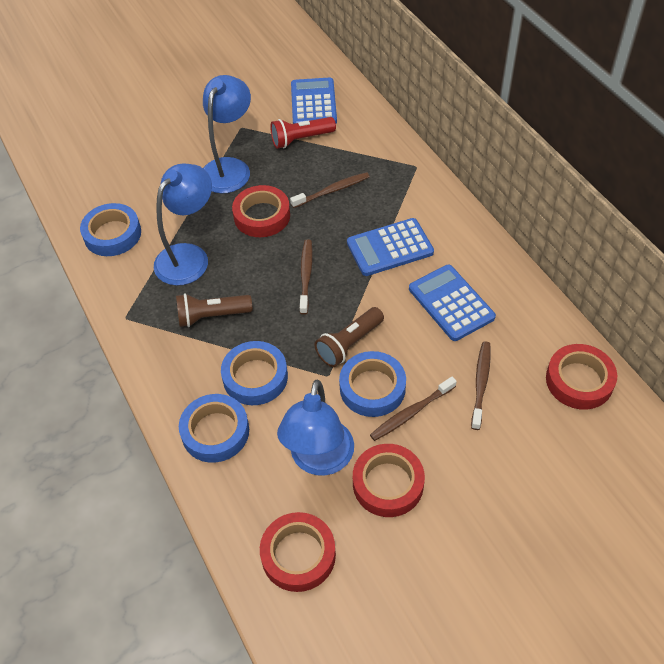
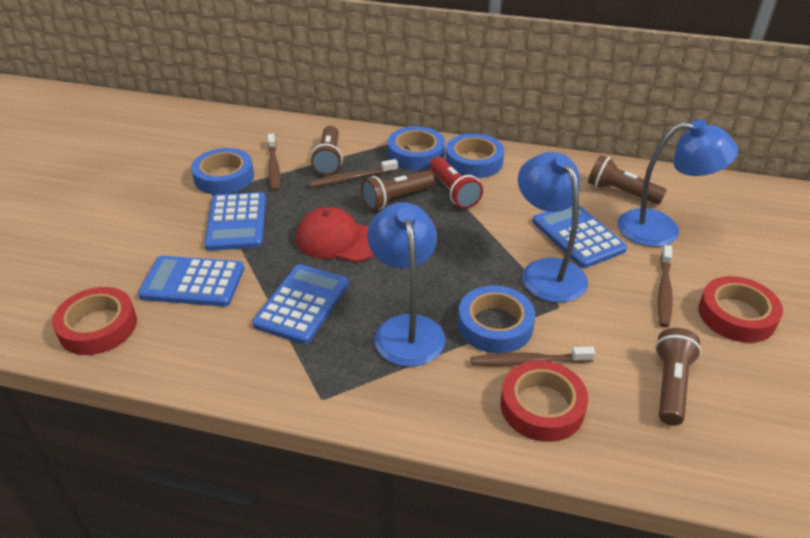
blue calculator: [291,77,337,124] [347,218,434,276] [409,265,496,341] = 3 -> [138,256,244,307] [204,192,266,251] [252,264,349,344] [533,205,627,268] = 4
brown flashlight: [176,293,253,327] [314,307,384,367] = 2 -> [310,126,343,176] [361,170,435,210] [588,155,667,204] [655,328,702,426] = 4
red cap: none = 0 -> [296,207,374,262] = 1
red tape: [232,185,290,237] [260,512,336,592] [353,444,425,517] [546,344,617,410] = 4 -> [52,287,137,355] [501,360,588,442] [698,276,783,343] = 3

